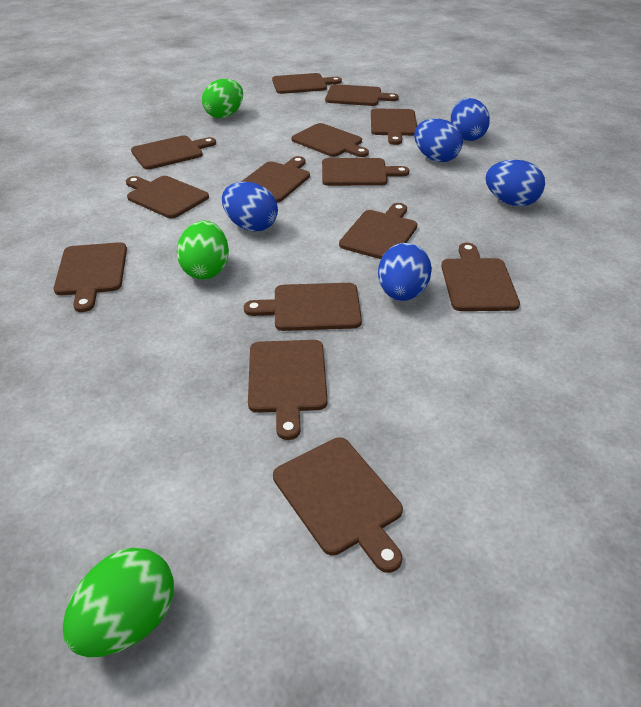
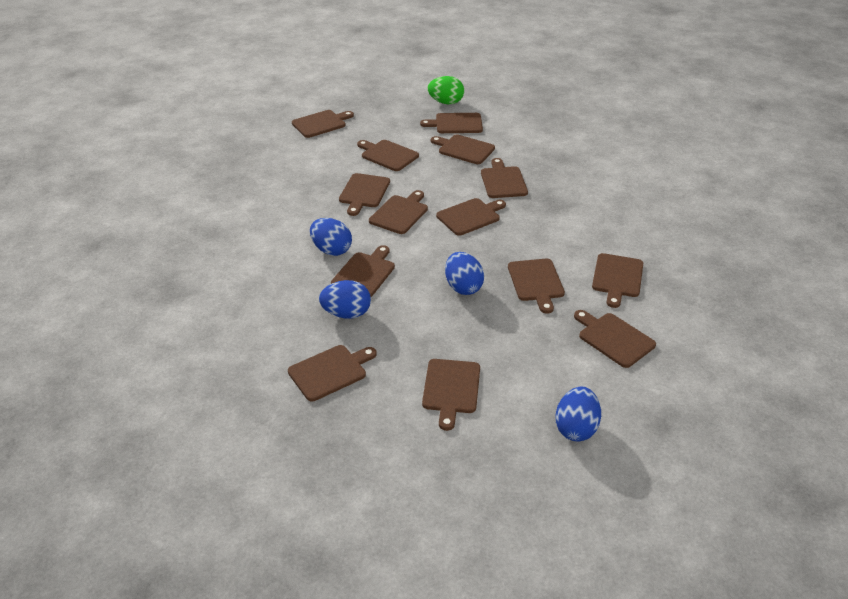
blue egg: [222,182,278,232] [378,243,432,301] [414,118,463,162] [451,98,490,141] [485,160,545,206] = 5 -> [310,218,352,256] [319,280,371,319] [445,252,484,295] [555,387,601,441] = 4
green egg: [63,548,174,657] [177,221,229,279] [202,79,243,119] = 3 -> [428,76,464,105] = 1

